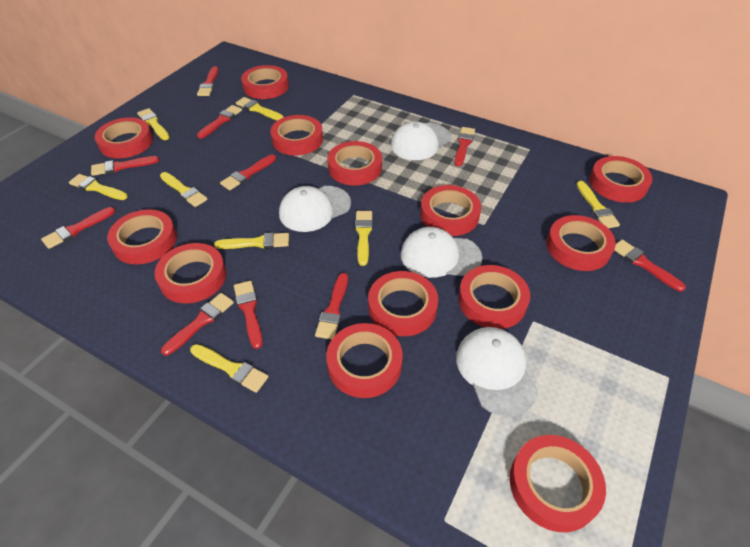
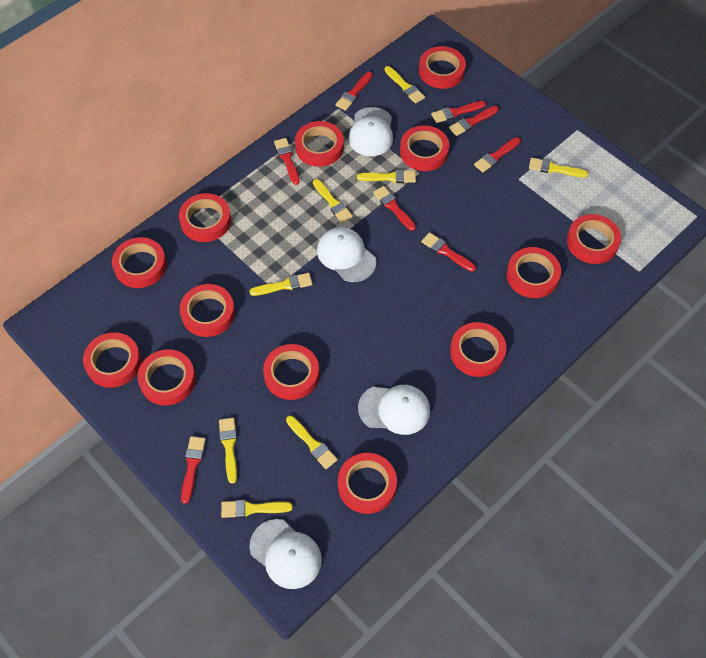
red brush: [41,207,115,249] [91,156,159,176] [161,293,234,356] [197,66,218,96] [197,105,242,139] [220,154,276,190] [234,281,263,349] [315,273,348,340] [454,127,475,166] [614,240,686,292] = 10 -> [181,436,206,504] [274,138,300,185] [336,72,373,111] [373,186,416,231] [421,232,476,272] [431,101,486,123] [449,106,499,136] [474,137,521,172] = 8

